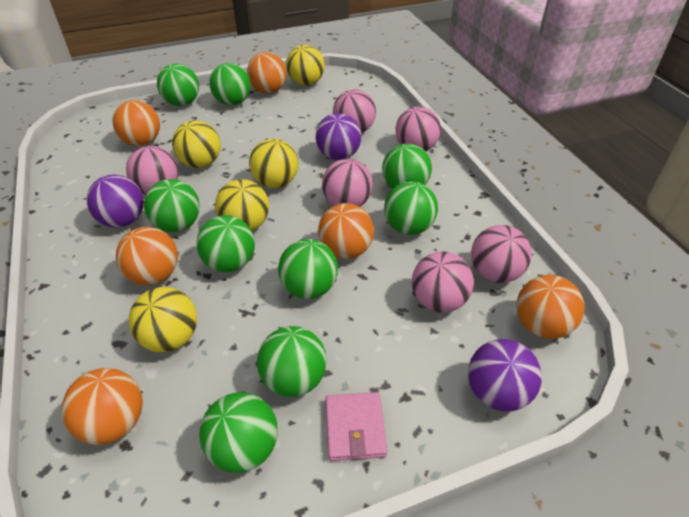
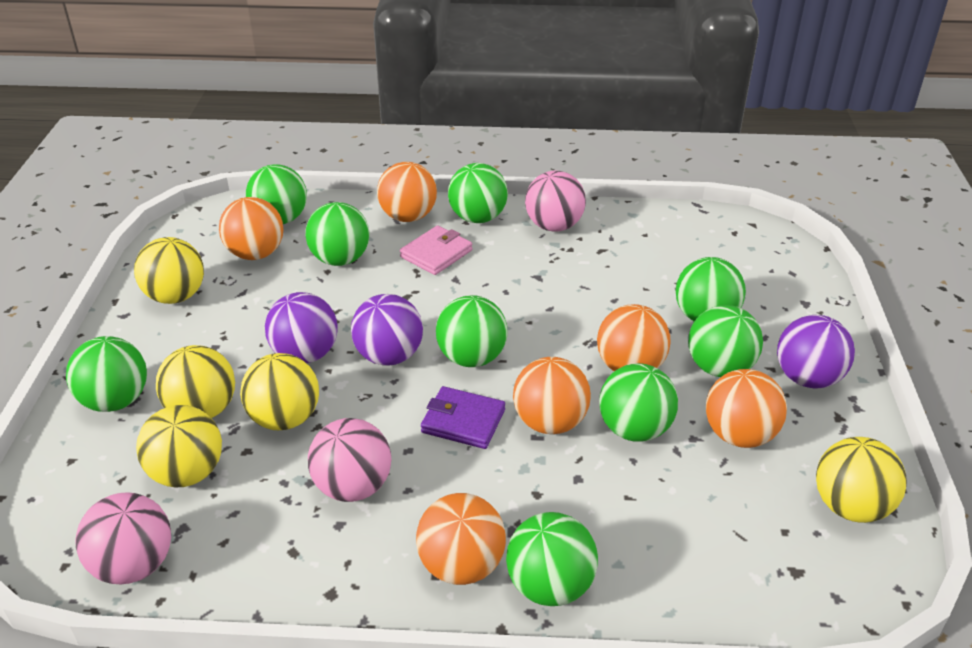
pink ball: [126,146,178,195] [322,159,373,207] [333,89,376,133] [395,106,441,151] [412,252,474,313] [471,225,532,283] = 6 -> [76,492,171,584] [308,418,391,502] [525,171,586,232] = 3
purple wallet: none = 0 -> [421,386,505,449] = 1

